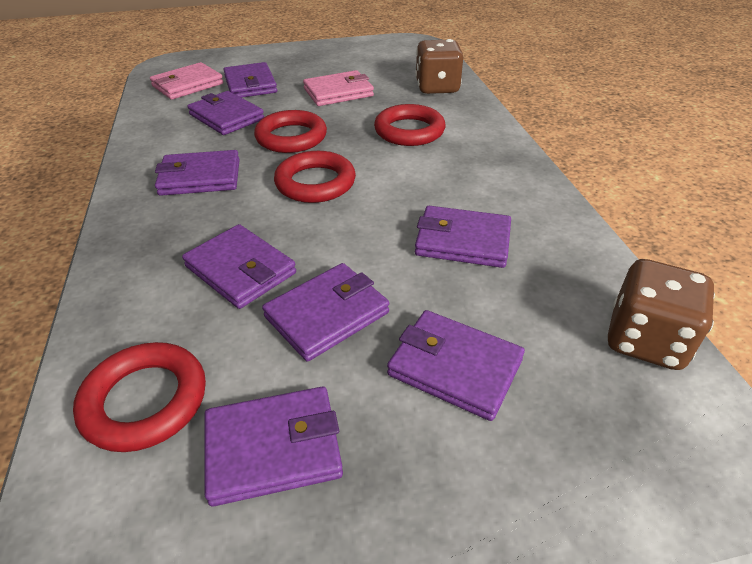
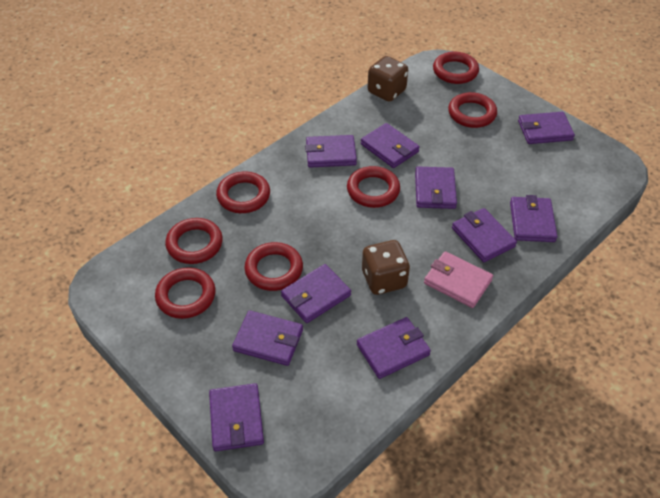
pink wallet: [150,62,223,100] [303,70,374,106] = 2 -> [424,251,493,308] = 1
purple wallet: [155,150,240,196] [182,224,296,309] [187,91,264,135] [205,387,343,507] [223,62,277,98] [262,263,389,362] [387,310,525,421] [415,206,511,268] = 8 -> [209,383,264,451] [232,310,303,366] [281,264,351,323] [305,135,357,168] [357,317,431,379] [361,123,420,168] [415,167,457,209] [452,208,517,262] [510,195,557,242] [518,112,575,144] = 10
red ring: [73,342,206,452] [254,110,327,153] [274,151,356,203] [374,104,445,146] = 4 -> [155,267,216,319] [165,218,223,264] [216,171,270,213] [244,242,303,291] [347,166,400,208] [433,52,479,84] [448,92,497,128] = 7

